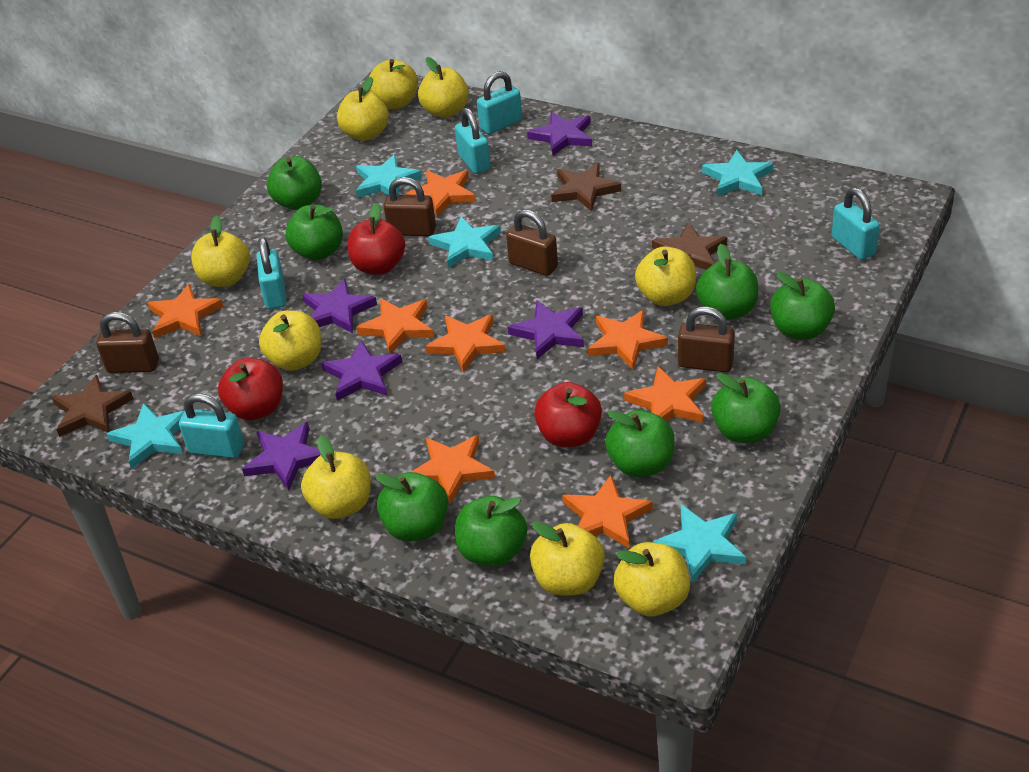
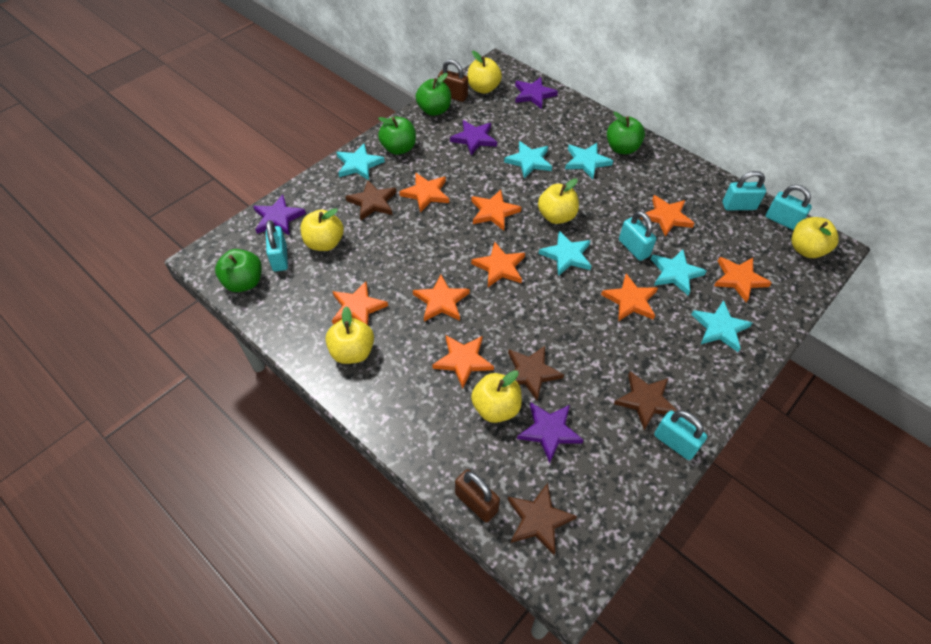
brown padlock: [96,312,159,373] [384,177,436,236] [506,209,558,276] [678,306,735,372] = 4 -> [438,59,468,102] [455,469,500,523] = 2
brown star: [51,375,134,437] [551,163,621,211] [652,223,727,270] = 3 -> [345,180,396,220] [508,346,564,401] [508,483,577,555] [614,371,678,430] = 4
green apple: [267,156,322,210] [286,205,343,261] [375,472,448,541] [455,496,527,567] [605,410,675,477] [696,244,758,320] [711,373,781,443] [770,272,835,340] = 8 -> [215,249,262,292] [378,117,416,155] [416,73,451,116] [607,112,645,154] = 4
orange star: [148,284,223,338] [356,298,434,354] [406,170,476,217] [411,435,495,504] [425,314,506,373] [562,475,653,549] [588,310,668,370] [624,366,706,422] = 8 -> [332,281,388,325] [399,172,449,213] [413,274,470,322] [432,335,494,389] [471,242,525,287] [472,190,521,231] [601,274,658,321] [640,195,695,237] [714,257,772,302] = 9
purple star: [242,422,321,490] [302,279,377,333] [321,340,402,401] [508,300,584,359] [527,112,592,156] = 5 -> [253,195,306,236] [450,120,497,155] [515,77,558,109] [517,402,584,463] = 4
red apple: [218,358,283,420] [347,203,405,275] [534,382,602,447] = 3 -> none = 0
turquoise star: [107,403,185,469] [356,154,422,197] [428,217,501,268] [653,505,746,583] [702,150,774,197] = 5 -> [337,144,385,180] [504,141,552,178] [539,231,591,276] [565,143,613,179] [651,249,707,295] [691,300,752,352] = 6
yellow apple: [191,215,250,287] [259,310,321,371] [301,435,371,519] [337,77,389,141] [369,59,418,109] [418,57,469,118] [530,521,605,595] [614,542,690,617] [635,246,696,306] = 9 -> [300,208,344,251] [325,307,374,364] [467,51,502,94] [471,370,522,423] [538,178,579,224] [792,217,839,258] = 6

